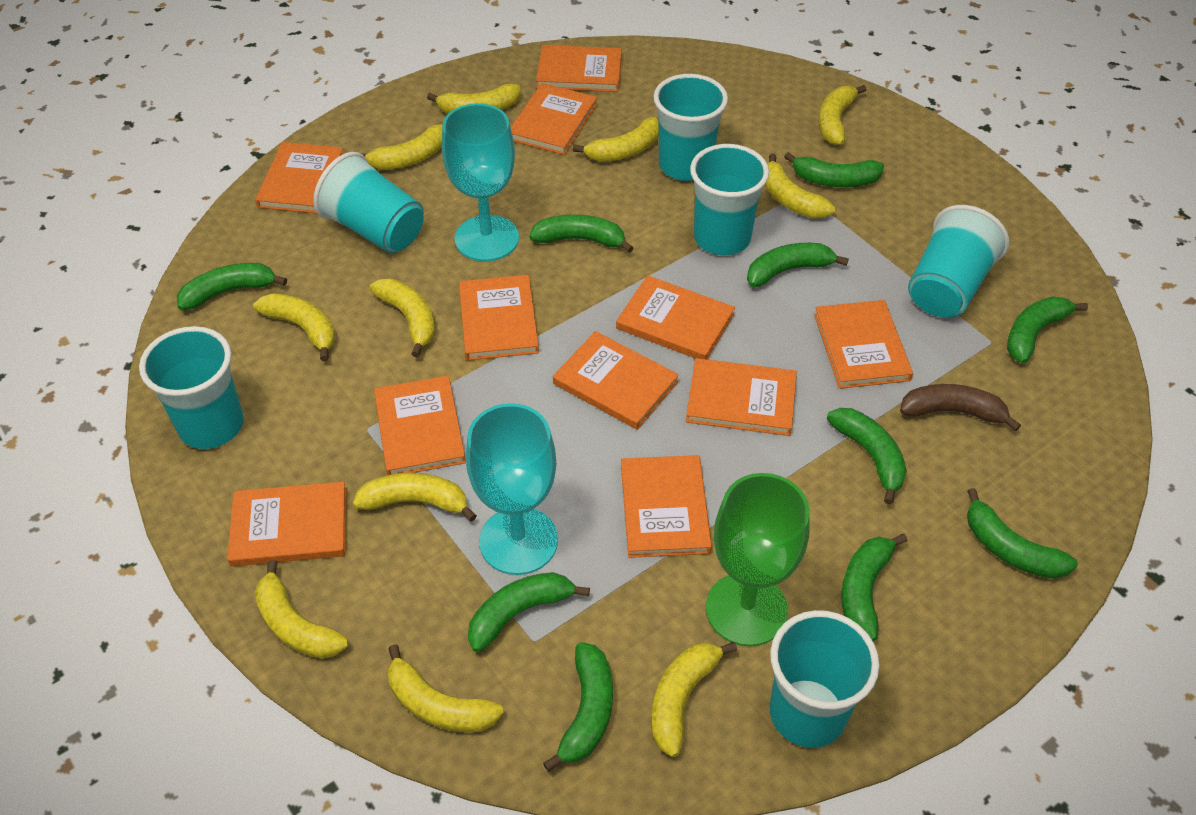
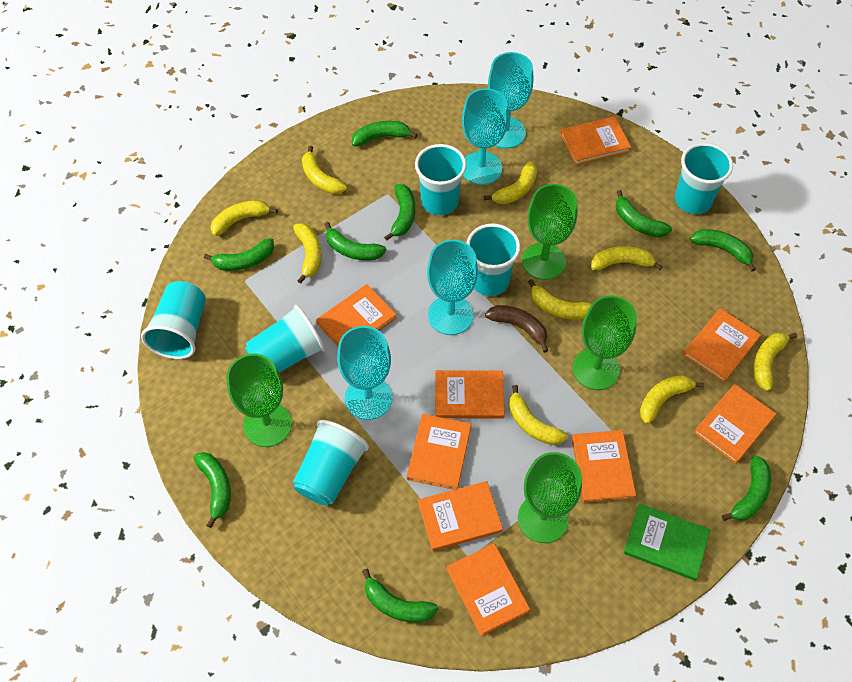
green banana: [177,263,287,310] [468,572,590,652] [529,215,633,253] [543,642,613,772] [747,243,849,287] [784,152,884,187] [827,408,907,504] [841,534,908,641] [967,488,1078,579] [1007,296,1088,363] = 10 -> [194,452,231,528] [204,238,274,271] [324,222,386,260] [352,121,418,147] [362,569,439,622] [384,184,415,240] [616,190,672,237] [690,229,756,271] [722,456,771,521] = 9
green book: none = 0 -> [623,504,710,581] = 1
green goblet: [706,473,810,646] = 1 -> [226,354,292,447] [518,452,582,543] [522,184,577,280] [573,295,637,390] = 4
orange book: [227,482,347,566] [255,142,343,214] [374,376,466,475] [459,275,539,361] [511,83,597,155] [536,45,622,92] [553,331,679,430] [616,275,735,359] [621,455,712,558] [686,358,797,436] [814,300,913,389] = 11 -> [316,284,397,346] [407,414,471,490] [418,481,503,551] [435,370,505,418] [447,543,530,636] [560,116,631,165] [572,430,636,503] [683,308,761,383] [694,384,776,464] = 9
turquoise goblet: [442,103,519,261] [466,403,558,575] = 2 -> [337,326,392,420] [427,240,478,335] [462,88,508,185] [488,52,534,149] = 4
yellow banana: [253,293,335,361] [255,560,348,659] [353,473,477,522] [360,124,442,170] [370,278,435,357] [388,644,504,732] [427,83,521,114] [573,117,659,162] [651,642,737,757] [765,154,835,219] [819,85,866,145] = 11 -> [211,200,278,236] [293,223,322,284] [302,146,347,194] [484,161,537,204] [509,385,568,445] [528,279,592,320] [591,246,663,270] [640,375,704,424] [753,333,797,391] = 9

